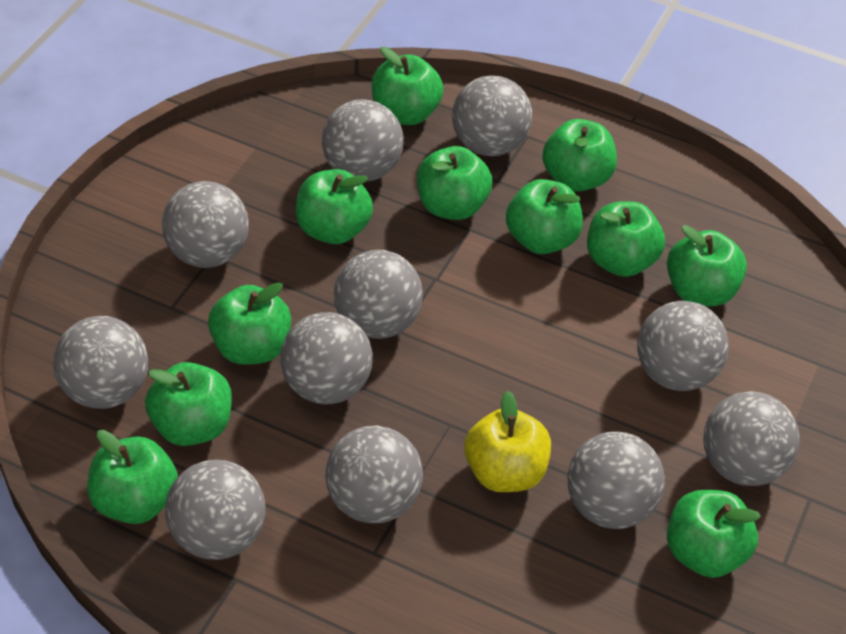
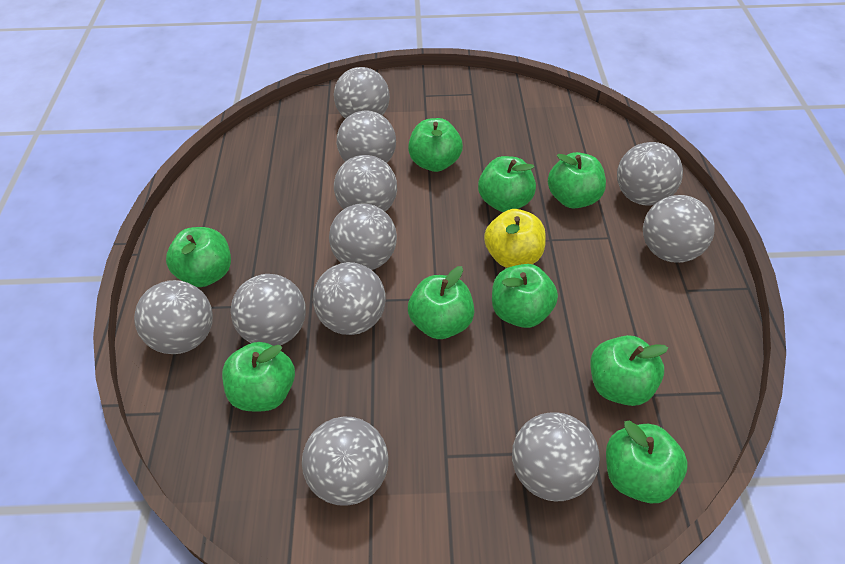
green apple: [87,430,178,524] [145,362,232,446] [208,282,291,365] [296,169,373,244] [372,47,443,125] [417,146,492,220] [506,179,583,254] [542,119,617,192] [587,201,665,277] [667,225,747,306] [667,490,761,578] = 11 -> [166,227,231,287] [222,342,295,411] [408,118,463,172] [408,266,474,339] [478,156,536,212] [492,264,558,328] [548,152,606,208] [590,335,668,406] [606,421,688,503] = 9

